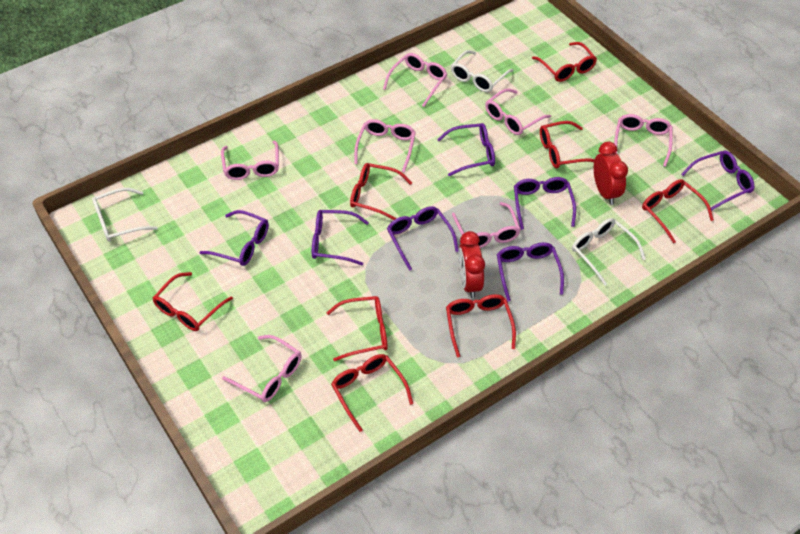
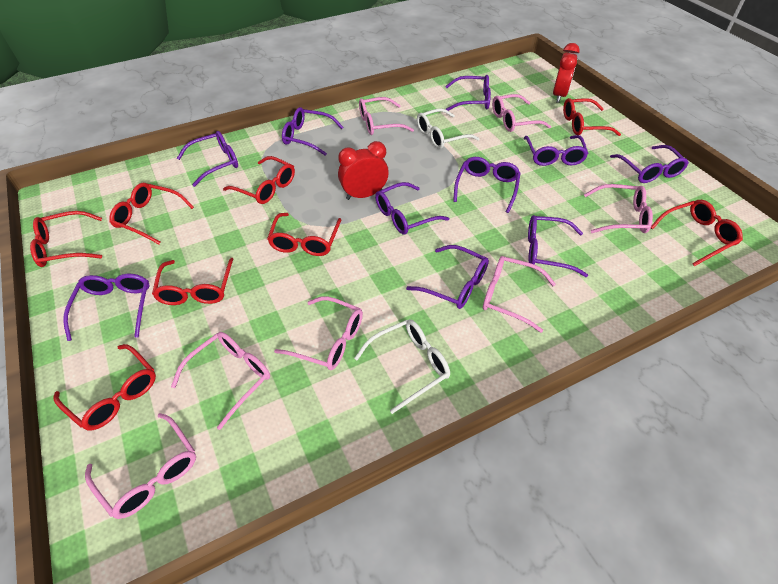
purple glasses: [199,210,269,266] [312,210,369,266] [387,206,459,271] [437,123,495,176] [497,242,564,302] [514,177,576,230] [681,151,754,211] = 7 -> [63,274,150,341] [177,131,238,187] [282,107,343,156] [375,182,449,235] [406,245,489,309] [445,75,491,111] [453,157,520,213] [524,135,589,166] [528,215,588,277] [610,145,689,183] = 10
white glasses: [92,188,158,242] [451,50,514,92] [572,218,646,286] = 3 -> [354,319,450,414] [417,108,480,149] = 2

